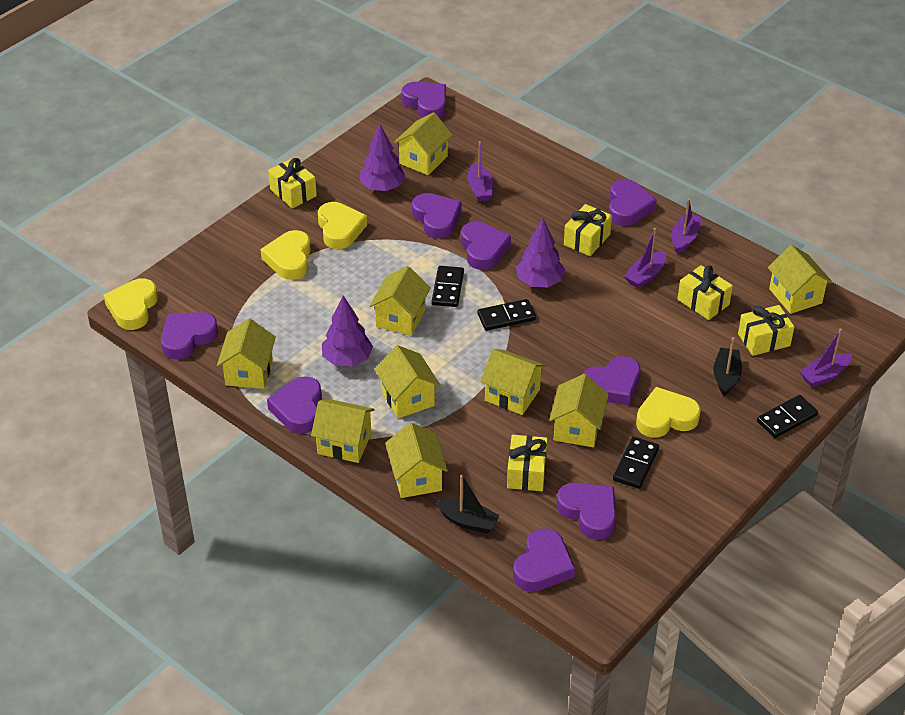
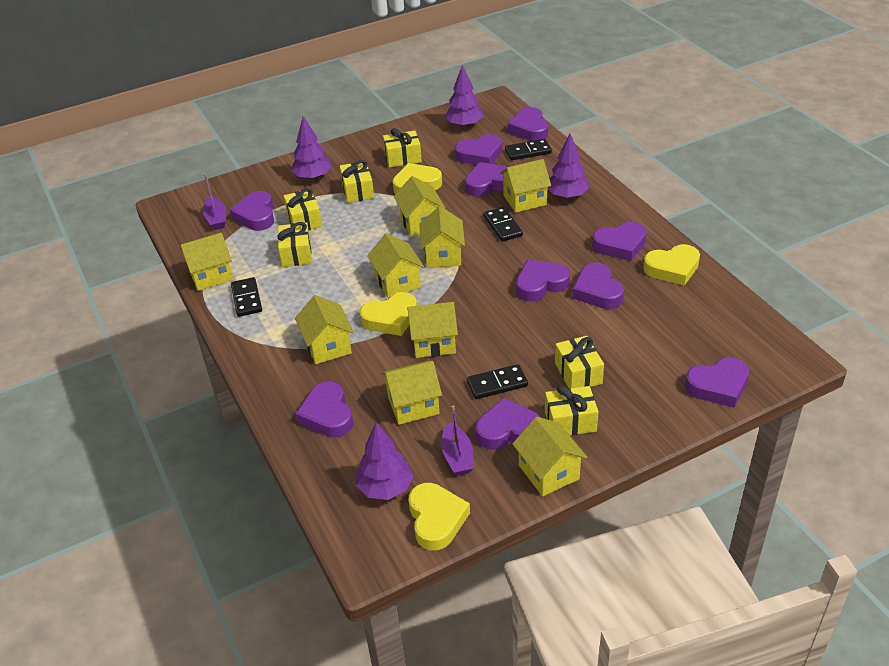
black boat: [435,475,500,533] [713,337,742,396] = 2 -> none = 0
purple boat: [467,141,493,202] [624,228,666,288] [672,198,702,254] [800,328,852,388] = 4 -> [203,173,226,230] [441,405,474,476] = 2
purple heart: [161,312,218,360] [267,376,322,434] [402,82,446,118] [412,193,462,239] [461,221,511,270] [513,528,575,592] [557,482,616,540] [583,356,641,406] [609,179,657,226] = 9 -> [230,191,274,231] [296,381,353,437] [455,134,502,165] [465,162,507,197] [476,398,540,450] [507,107,548,141] [516,260,570,301] [572,263,624,309] [592,222,647,261] [685,357,749,408] = 10
purple tree: [322,295,373,367] [360,124,406,191] [516,219,565,287] = 3 -> [291,117,332,180] [356,422,413,500] [445,65,483,128] [548,134,589,199] = 4
yellow gift: [268,158,317,209] [507,435,548,491] [564,204,612,256] [677,265,733,320] [738,305,794,356] = 5 -> [278,222,312,267] [284,188,322,230] [340,160,374,203] [383,128,422,168] [545,385,599,435] [555,336,604,389] = 6

